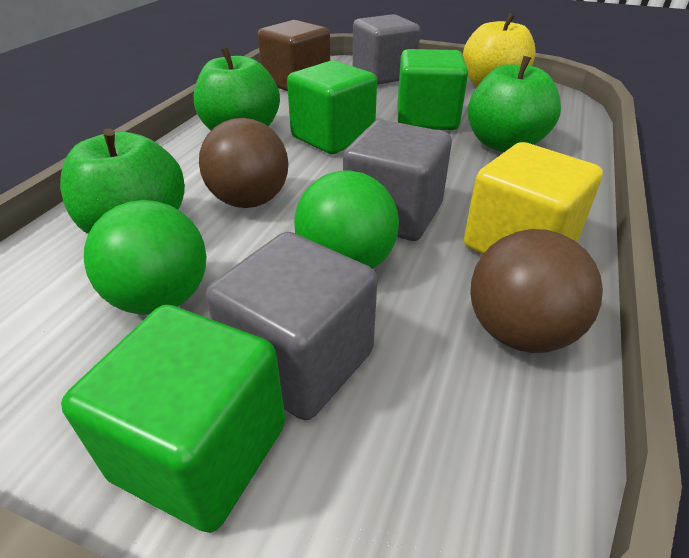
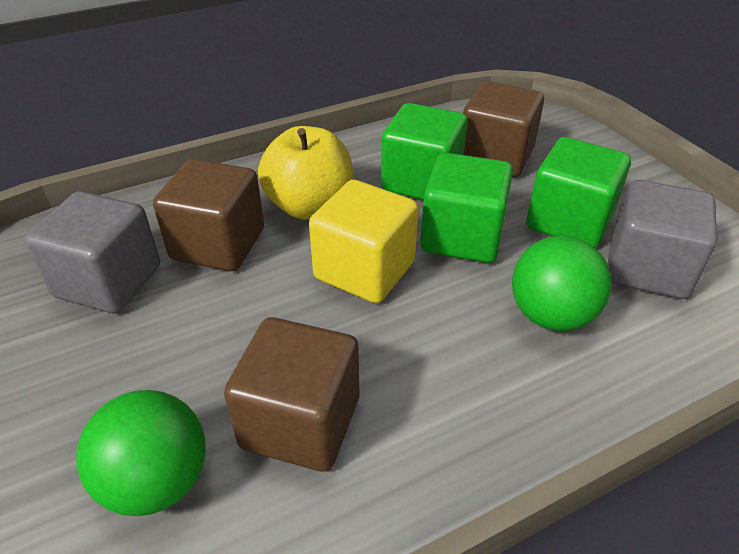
brown ball: [199,118,289,208] [470,229,603,353] = 2 -> none = 0
brown cube: [258,20,330,91] = 1 -> [153,159,264,271] [224,317,359,472] [463,81,544,177] = 3
green apple: [60,128,185,234] [194,47,280,130] [468,56,561,152] = 3 -> none = 0
grey cube: [206,232,377,420] [343,120,452,241] [353,14,421,85] = 3 -> [25,191,160,313] [608,180,717,299] = 2

